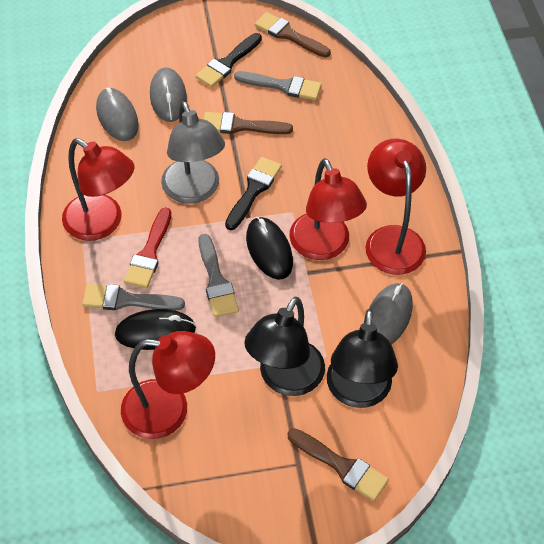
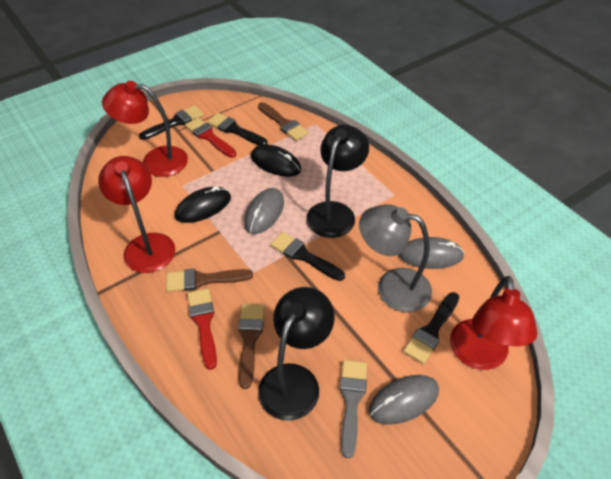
black brush: [196,33,262,87] [225,157,282,230] = 2 -> [139,105,204,140] [207,113,267,146] [270,232,345,281] [403,292,459,364] = 4
grey brush: [82,284,185,310] [198,234,239,317] [234,71,322,100] = 3 -> [340,360,367,458] = 1
red brush: [124,207,171,288] = 1 -> [185,117,236,158] [187,288,217,370] = 2
red lamp: [62,138,134,241] [121,331,215,439] [289,158,367,260] [366,139,426,275] = 4 -> [98,156,175,273] [102,81,188,177] [450,276,538,370] = 3

